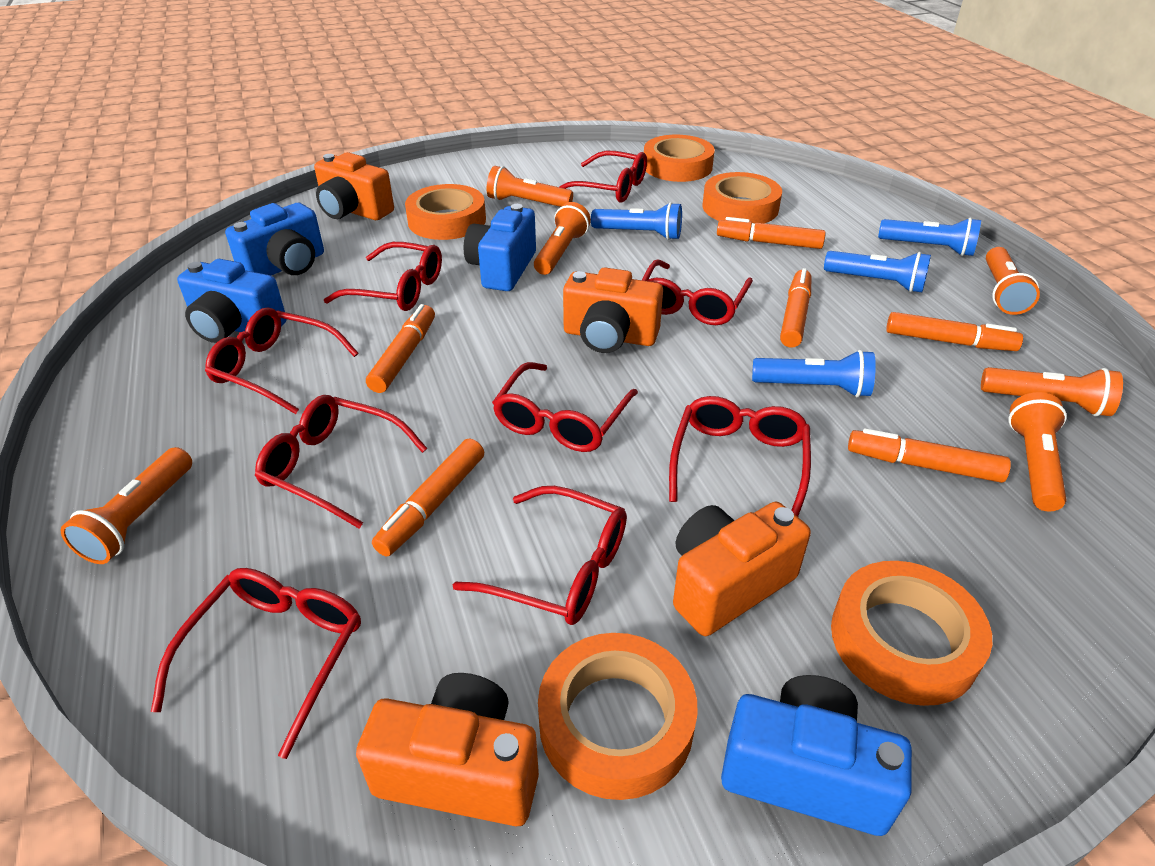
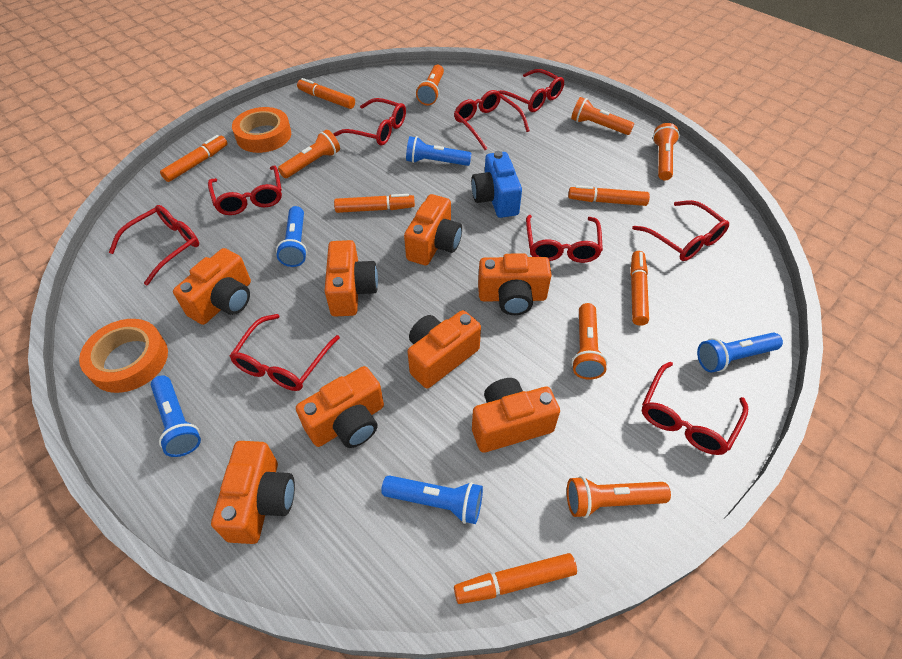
blue camera: [177,259,287,343] [225,203,324,275] [464,204,536,291] [721,675,912,836] = 4 -> [471,151,522,218] = 1
blue flashlight: [591,202,682,240] [752,350,876,397] [824,251,931,293] [878,218,981,256] = 4 -> [151,375,201,457] [276,206,307,267] [381,475,483,524] [406,136,472,166] [697,333,783,372] = 5
orange camera: [314,152,394,220] [356,673,539,826] [563,267,663,353] [673,502,811,636] = 4 -> [173,248,251,325] [211,441,295,544] [296,366,384,448] [325,240,378,317] [404,194,462,265] [407,310,481,388] [472,378,560,453] [478,253,552,315] = 8
orange tape: [405,184,486,240] [538,633,698,800] [644,135,715,182] [703,172,782,223] [831,561,992,706] = 5 -> [79,319,168,393] [232,107,291,153] = 2

